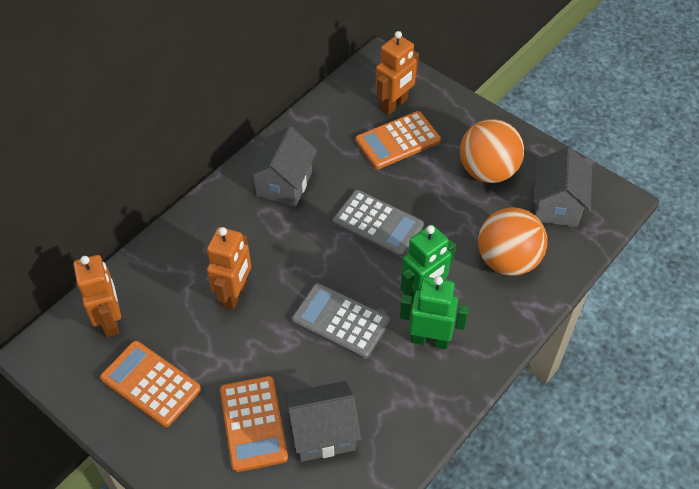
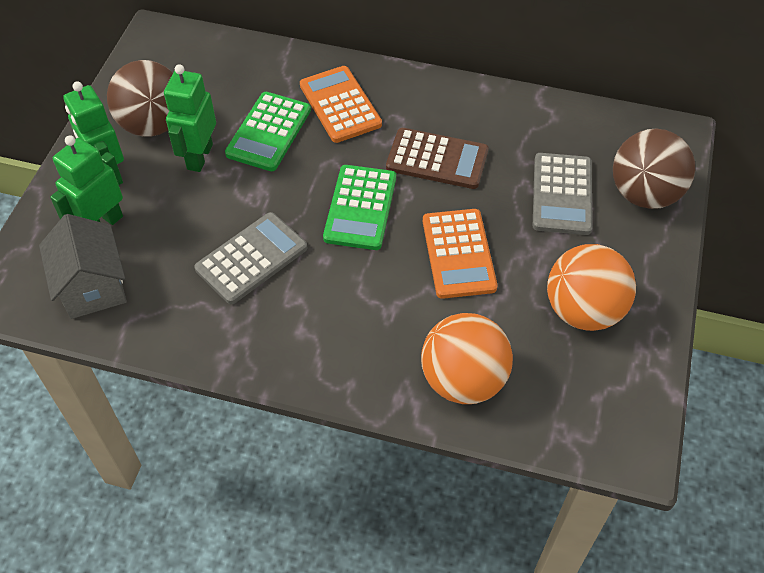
brown ball: none = 0 -> [107,60,173,137] [613,129,695,209] = 2
brown calculator: none = 0 -> [386,128,488,189] = 1
green calculator: none = 0 -> [225,92,311,171] [323,165,396,250] = 2
green robot: [400,225,456,304] [400,276,469,349] = 2 -> [50,135,123,225] [63,81,124,185] [164,64,216,172] = 3
grey house: [247,126,317,207] [284,381,361,462] [533,147,592,227] = 3 -> [39,214,127,319] = 1
orange calculator: [100,341,201,427] [220,376,288,472] [355,111,441,169] = 3 -> [300,66,382,143] [423,209,498,299] = 2
orange robot: [73,255,121,337] [207,227,251,310] [375,31,419,115] = 3 -> none = 0

